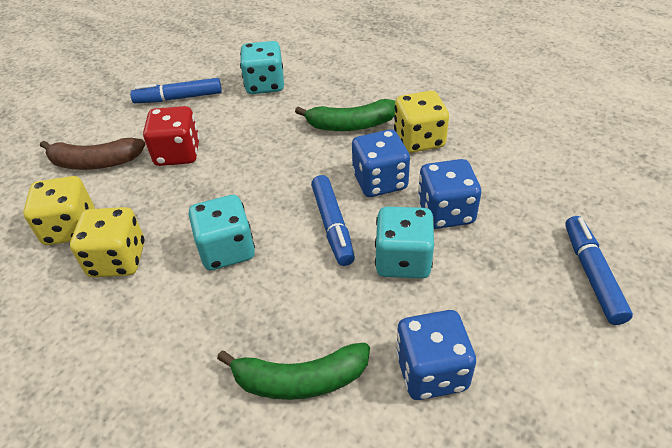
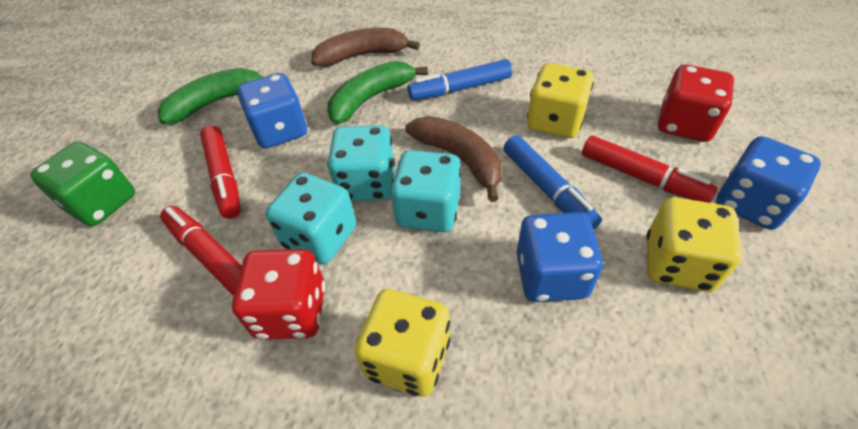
blue marker: [130,78,222,103] [311,175,355,266] [565,216,633,325] = 3 -> [408,59,512,100] [503,135,602,230] = 2
brown banana: [40,138,145,170] = 1 -> [311,28,420,67] [405,116,502,202] = 2
green dice: none = 0 -> [30,142,135,226] = 1
red dice: [143,106,200,166] = 1 -> [232,249,325,339] [658,65,734,142] = 2
red marker: none = 0 -> [160,206,242,296] [200,125,241,219] [582,136,717,203] = 3

